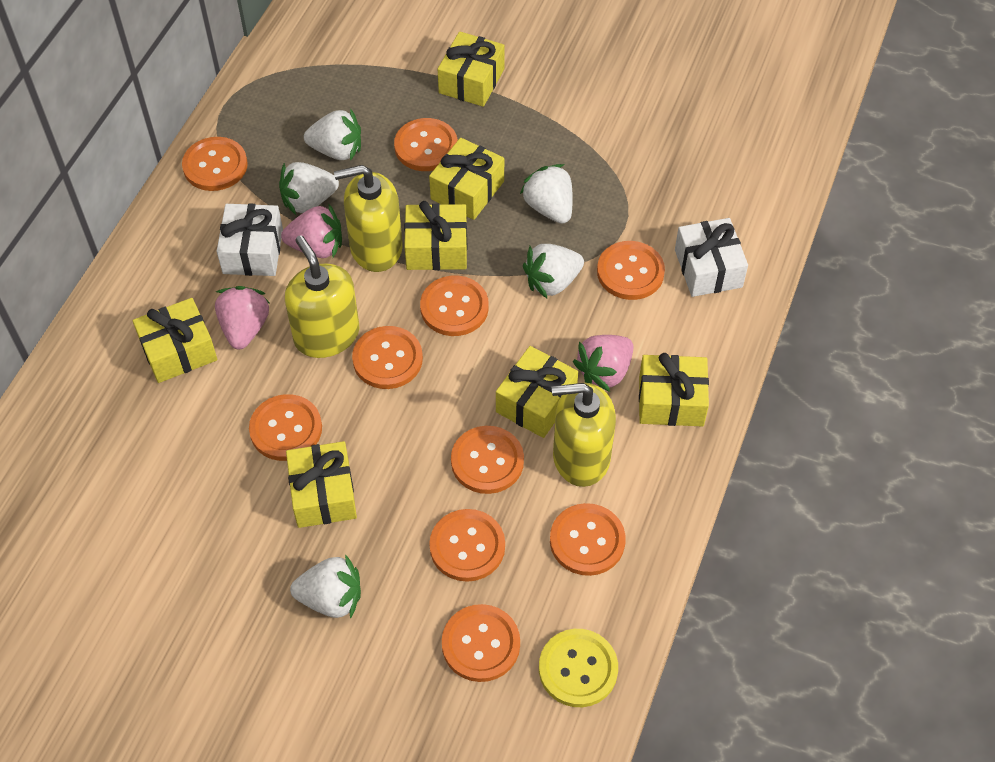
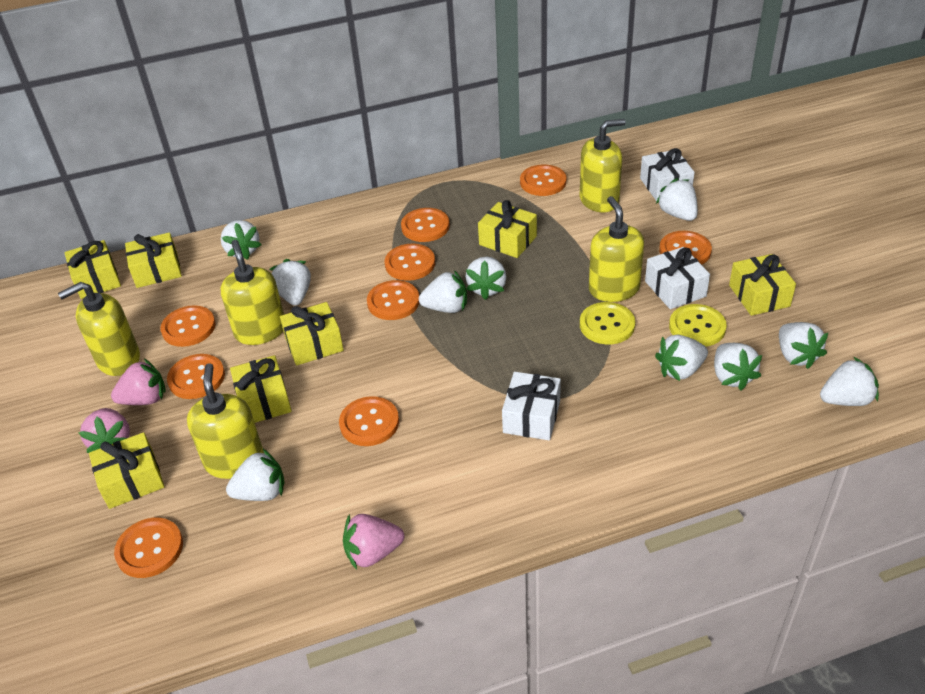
orange button: [182,137,247,191] [249,394,322,461] [352,326,423,389] [394,118,458,171] [420,275,489,336] [429,509,505,582] [442,604,520,682] [451,426,524,494] [550,503,626,576] [597,241,665,300] = 10 -> [114,518,183,578] [160,305,216,347] [167,354,225,399] [339,396,399,446] [367,280,419,320] [385,244,435,281] [401,208,450,242] [520,165,566,196] [659,231,712,265] = 9
white gift: [217,204,283,276] [675,218,748,297] = 2 -> [502,372,561,440] [640,148,695,201] [645,247,710,309] = 3
white strawberry: [279,162,339,215] [290,554,361,619] [304,108,361,161] [520,164,573,224] [523,244,584,298] = 5 -> [221,220,261,260] [226,449,284,501] [270,259,311,306] [419,270,467,313] [465,257,506,300] [655,335,708,381] [656,178,698,221] [714,343,762,391] [779,322,828,369] [820,357,879,406] = 10
yellow button: [539,629,618,707] = 1 -> [580,302,635,344] [669,304,727,347] = 2
yellow soap dispenser: [285,235,360,358] [334,165,403,272] [552,383,616,487] = 3 -> [58,282,140,376] [187,363,264,479] [220,240,284,345] [580,119,626,212] [589,196,644,302] = 5

